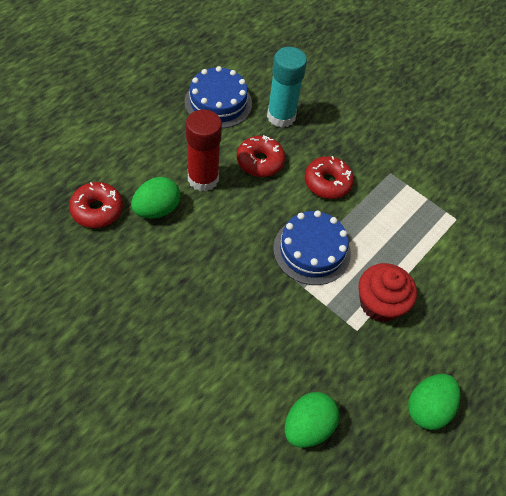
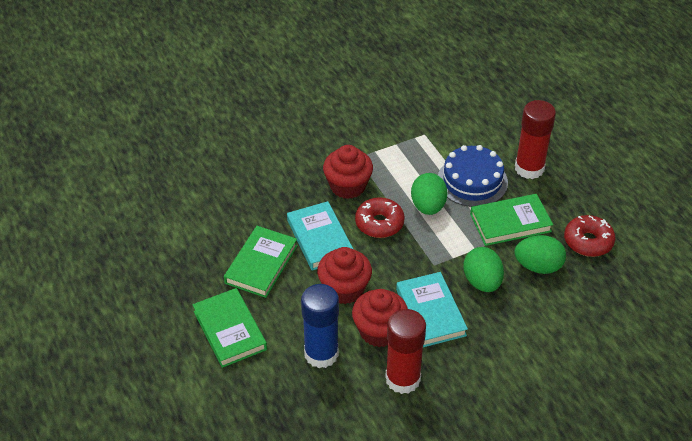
blue cake: [184,66,252,128] [273,210,351,285] = 2 -> [438,145,508,207] = 1
blue glue stick: none = 0 -> [301,284,339,368] = 1
green book: none = 0 -> [193,288,267,368] [224,226,297,298] [470,194,553,246] = 3
red cupcake: [358,263,417,322] = 1 -> [317,247,372,304] [323,145,373,199] [352,289,408,347] = 3
red donut: [69,182,123,228] [237,135,285,177] [305,156,354,199] = 3 -> [355,197,405,238] [564,215,615,257] = 2
red glue stick: [186,109,222,191] = 1 -> [385,309,426,394] [515,100,556,179] = 2
turquoise book: none = 0 -> [287,201,353,271] [396,272,468,347] = 2
turquoise glue stick: [267,47,307,128] = 1 -> none = 0

